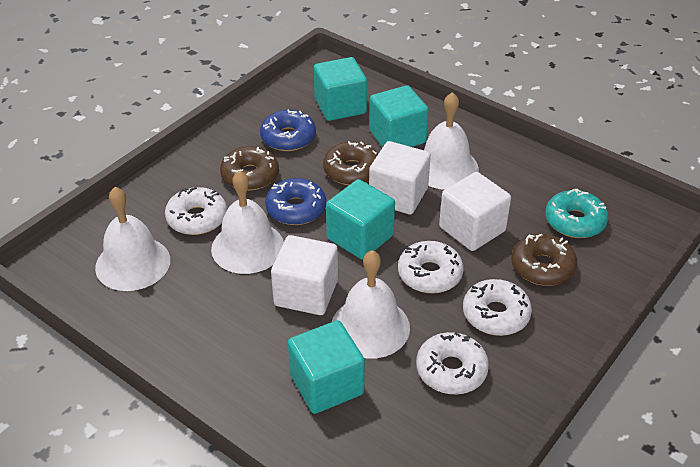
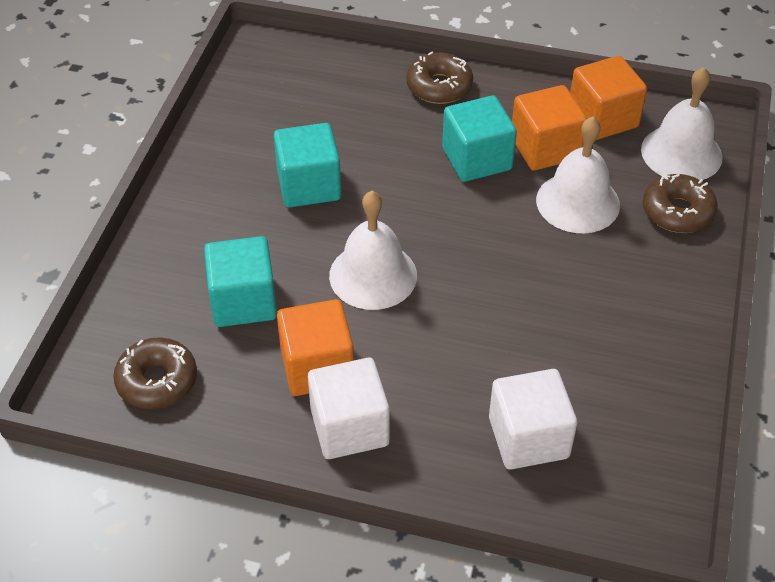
blue donut: [260,109,316,151] [265,178,326,225] = 2 -> none = 0
orange cube: none = 0 -> [277,299,354,396] [512,85,587,171] [570,56,647,140] = 3
turquoise cube: [288,320,365,414] [314,57,367,121] [326,179,395,259] [369,85,429,147] = 4 -> [204,236,277,327] [274,123,341,208] [442,96,517,182] = 3
turquoise donut: [545,189,608,238] = 1 -> none = 0
white bell: [95,187,170,291] [211,170,284,274] [332,250,410,359] [424,92,479,190] = 4 -> [329,191,417,310] [536,117,620,233] [641,67,723,180] = 3
white cube: [271,235,338,315] [369,141,431,215] [439,172,511,251] = 3 -> [308,358,390,459] [489,369,577,470] = 2
white donut: [165,187,227,235] [398,241,464,293] [416,332,489,394] [463,279,532,336] = 4 -> none = 0

